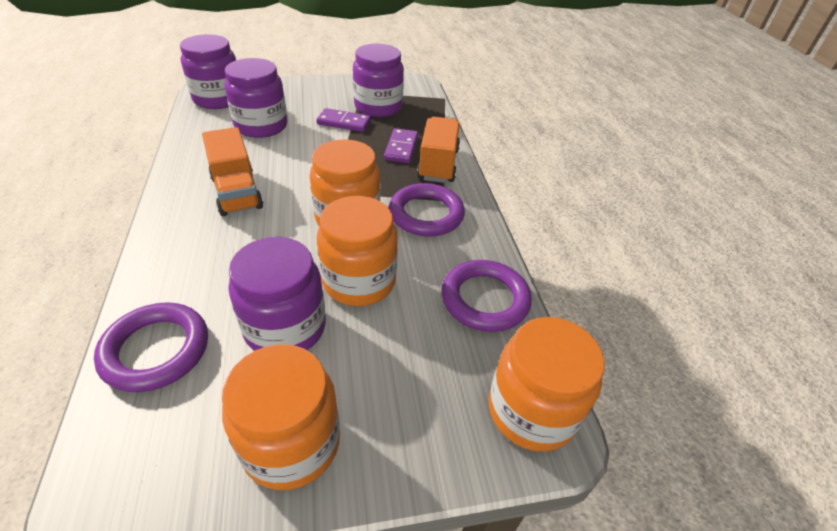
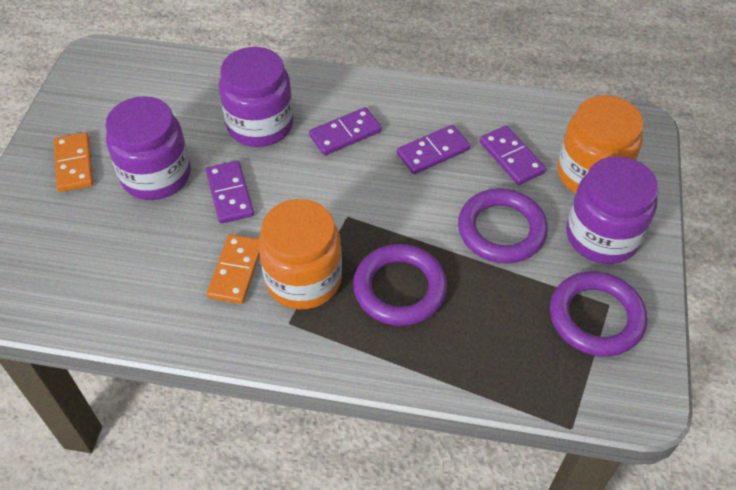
orange domino: none = 0 -> [54,133,93,192] [207,234,260,304] = 2
orange jar: [222,344,340,490] [310,139,380,226] [317,196,398,306] [489,317,605,452] = 4 -> [258,199,342,309] [557,95,644,193] = 2
orange truck: [202,127,263,216] [417,117,460,183] = 2 -> none = 0
purple domino: [316,108,371,132] [384,128,418,163] = 2 -> [206,161,254,224] [309,107,382,155] [397,125,470,174] [480,126,546,185] = 4
purple jar: [180,34,236,109] [225,58,288,138] [229,237,326,351] [353,44,404,117] = 4 -> [105,96,191,200] [219,47,294,147] [566,156,659,264] = 3

